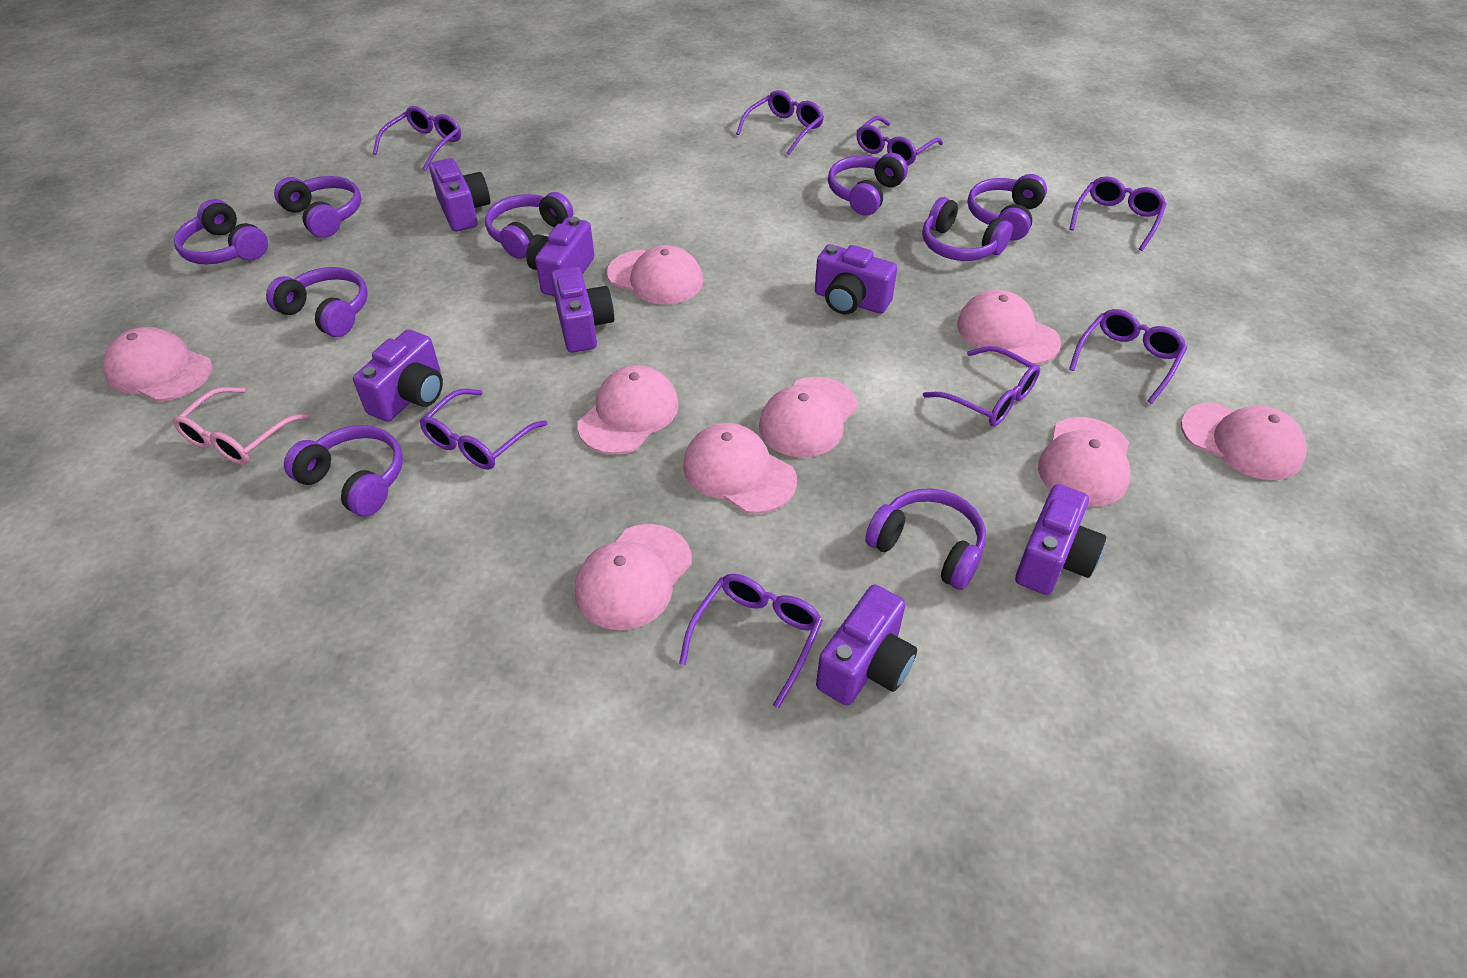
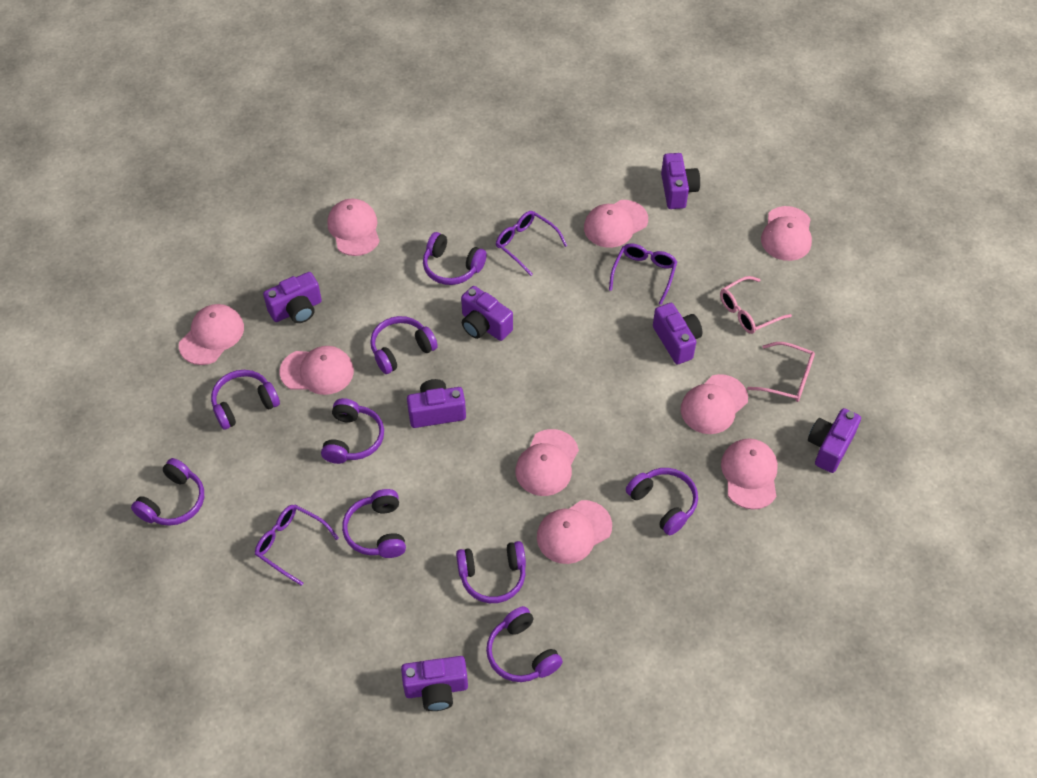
pink glasses: [173,387,309,465] = 1 -> [720,276,792,334] [747,342,815,402] = 2
purple glasses: [373,106,461,171] [419,389,547,470] [679,574,823,708] [736,90,824,155] [857,116,943,165] [923,346,1040,426] [1069,176,1167,251] [1069,309,1187,404] = 8 -> [255,504,339,586] [496,211,567,276] [609,244,677,305] = 3

